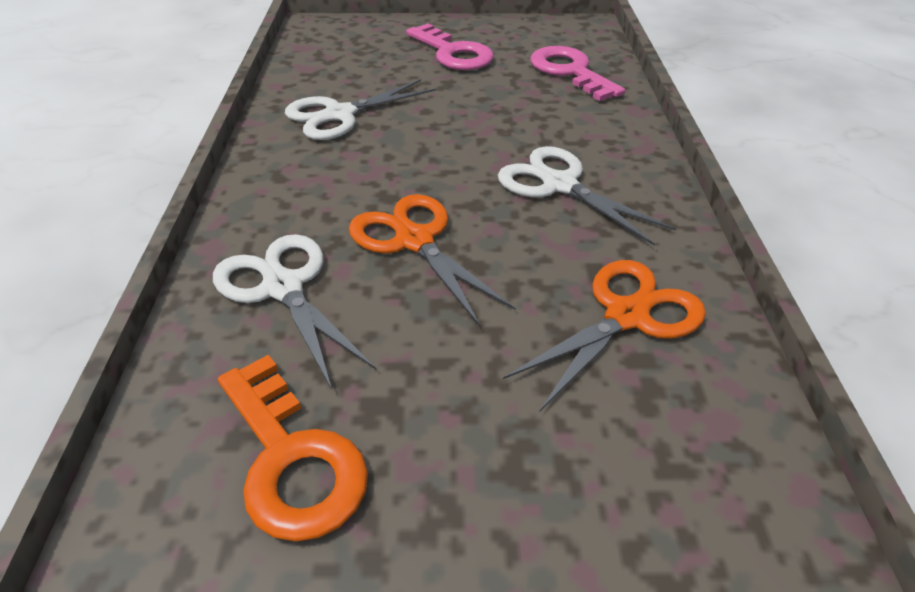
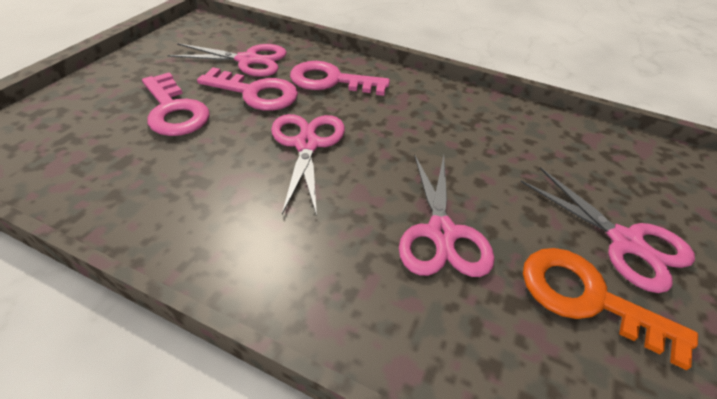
orange scissors: [349,194,516,326] [503,260,706,411] = 2 -> none = 0
pink key: [406,23,494,70] [531,46,625,101] = 2 -> [142,73,210,136] [197,67,298,111] [290,61,390,96] = 3
pink scissors: none = 0 -> [167,43,287,77] [271,114,345,216] [399,154,495,277] [521,167,695,293] = 4
white scissors: [213,234,376,389] [285,79,437,140] [498,146,676,246] = 3 -> none = 0

